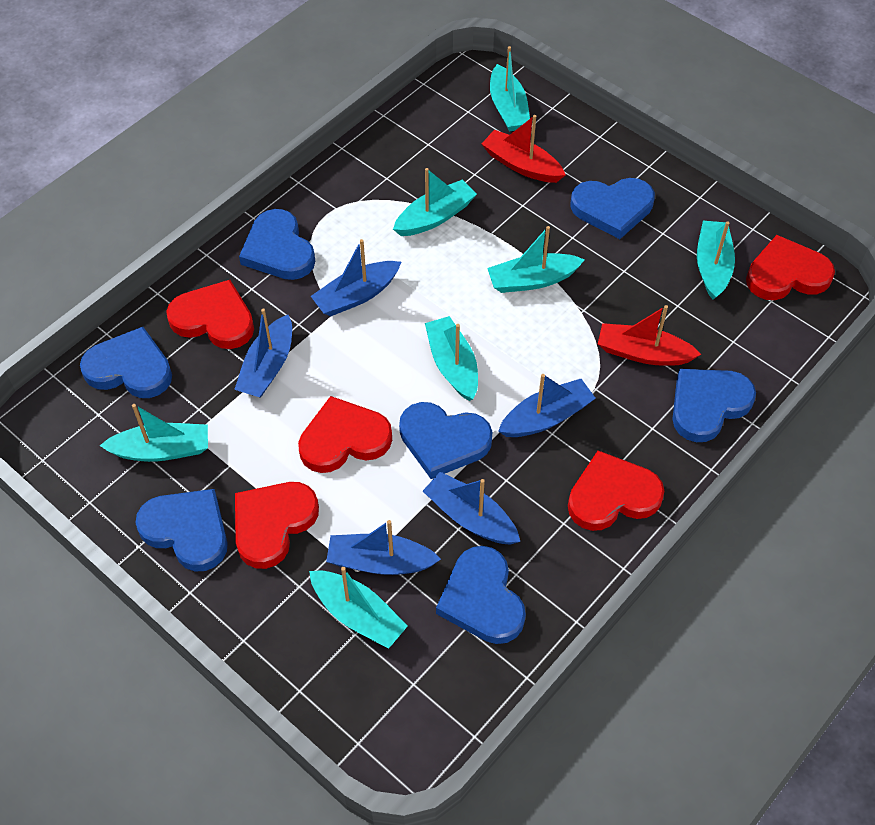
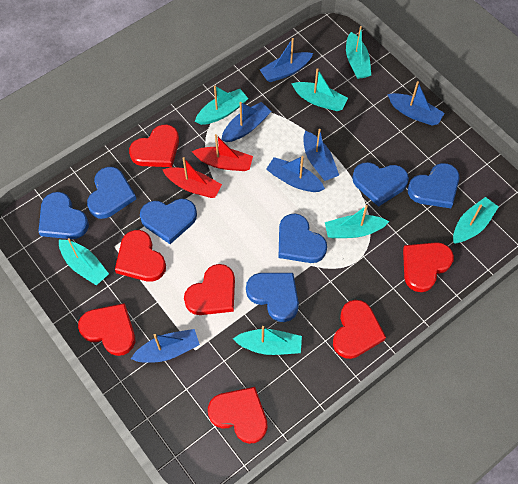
blue boat: [234,308,292,398] [311,239,401,316] [326,520,441,575] [423,472,520,545] [498,374,596,437] = 5 -> [131,329,200,363] [221,102,271,142] [260,38,313,82] [266,156,325,192] [303,129,339,181] [387,81,444,126] = 6
red heart: [166,280,254,349] [235,482,319,569] [298,396,392,473] [568,451,665,531] [746,235,835,300] = 5 -> [78,303,135,356] [115,230,166,282] [129,124,179,167] [184,264,235,315] [208,387,268,444] [333,300,386,359] [403,242,454,292] = 7

